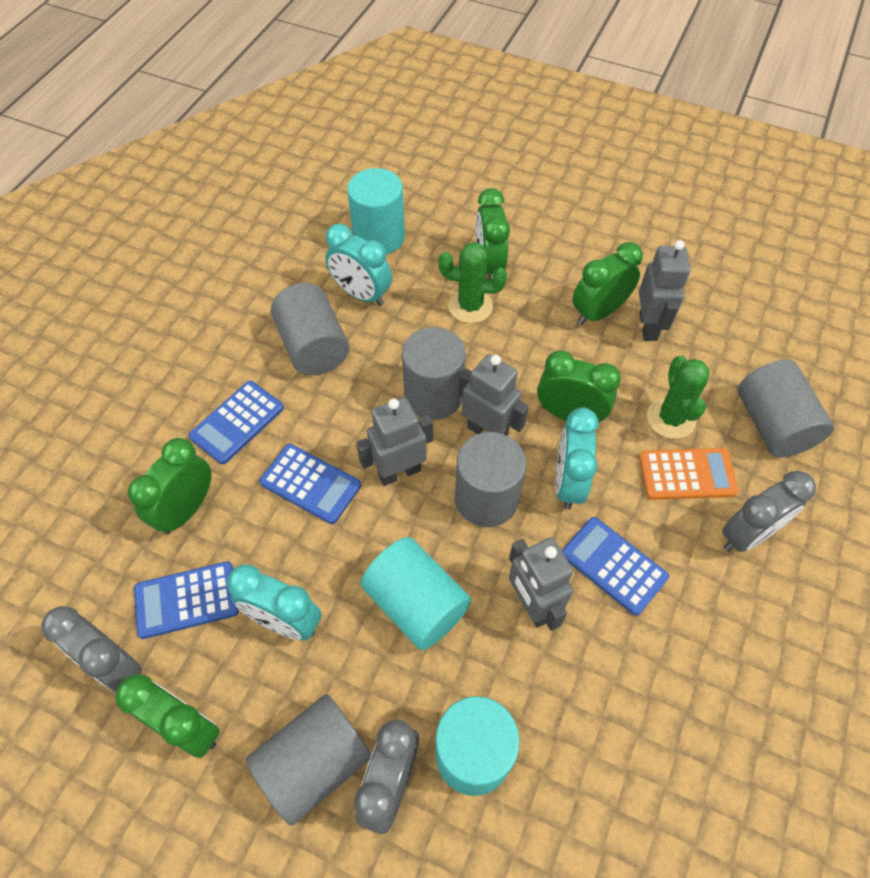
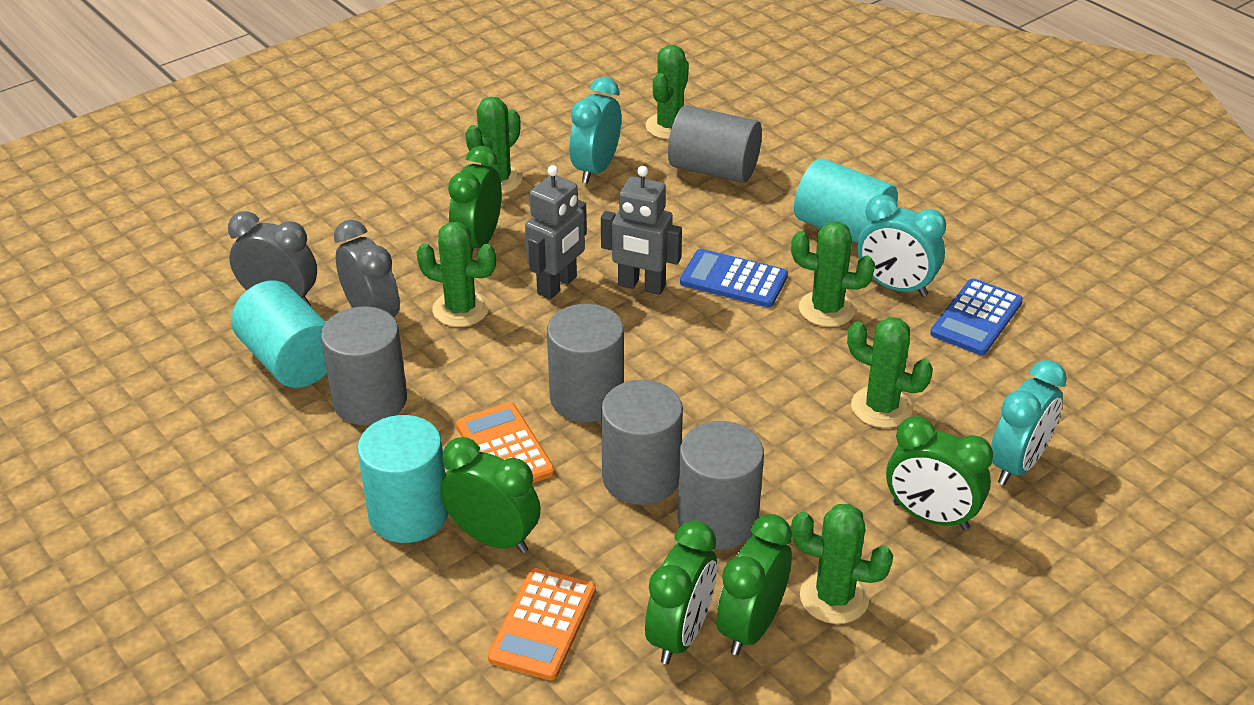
blue calculator: [134,561,239,639] [189,381,284,464] [259,444,361,524] [562,517,669,616] = 4 -> [680,249,788,307] [930,278,1023,355] = 2
green cactus: [438,242,507,323] [647,356,710,439] = 2 -> [416,222,496,327] [465,97,522,194] [646,45,689,139] [791,222,875,327] [791,504,893,624] [847,317,933,428] = 6
grey clock: [41,606,142,692] [354,719,419,834] [722,471,816,552] = 3 -> [228,211,317,306] [334,220,400,317] = 2
grey robot: [356,397,433,486] [459,354,529,436] [509,537,573,631] [639,240,691,341] = 4 -> [525,165,587,299] [601,166,682,295] = 2
orange calculator: [639,448,739,500] = 1 -> [456,402,555,483] [488,567,596,680] = 2

